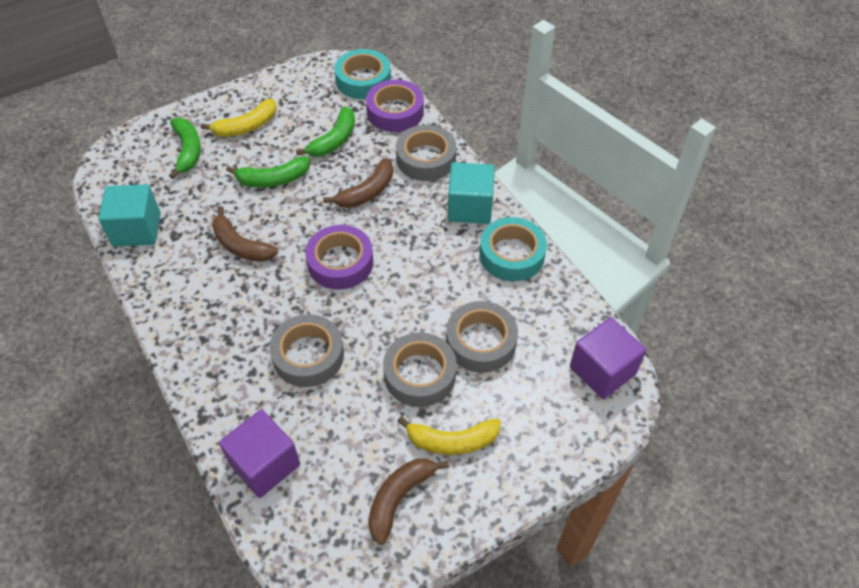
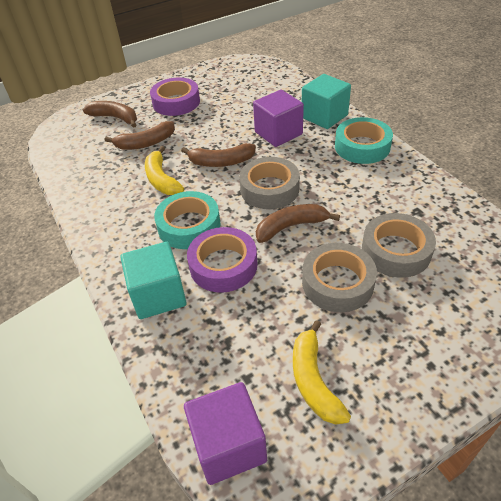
brown banana: [212,206,278,262] [323,158,393,208] [368,458,449,545] = 3 -> [82,101,137,128] [104,121,175,150] [181,143,256,167] [256,204,340,243] = 4
green banana: [169,118,201,179] [226,156,310,188] [296,106,355,157] = 3 -> none = 0
grey tape: [270,314,344,387] [383,332,457,407] [396,125,456,181] [446,301,518,373] = 4 -> [239,157,300,209] [302,243,377,312] [362,213,436,278] = 3

